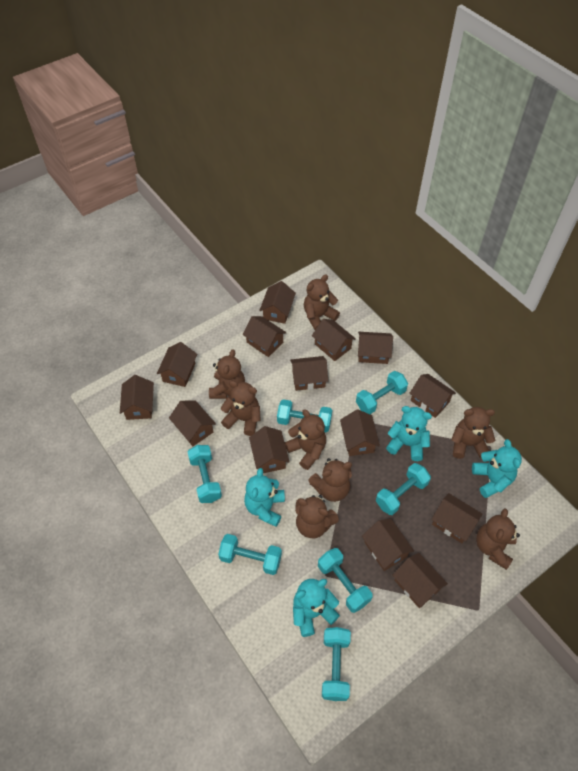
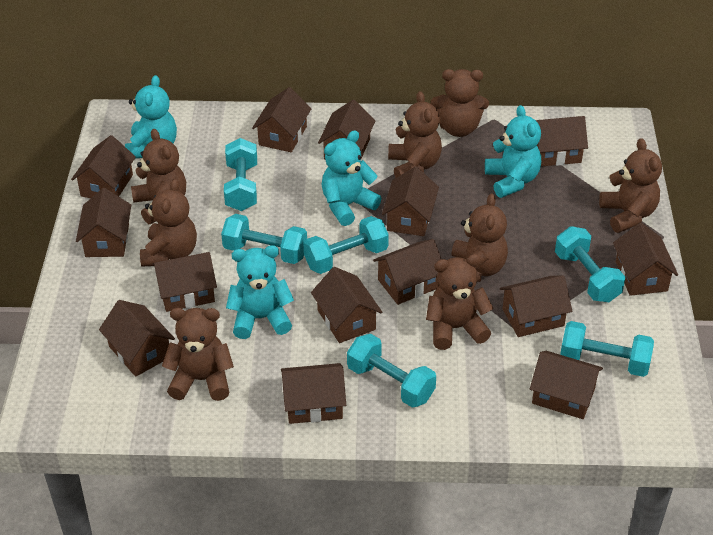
turquoise dumbbell: [188,445,222,503] [218,534,282,575] [277,399,332,432] [318,548,372,613] [322,627,351,701] [356,371,408,414] [376,463,431,515] = 7 -> [221,214,307,264] [224,138,257,211] [303,216,389,274] [347,334,436,408] [555,226,625,302] [560,321,654,377] = 6

